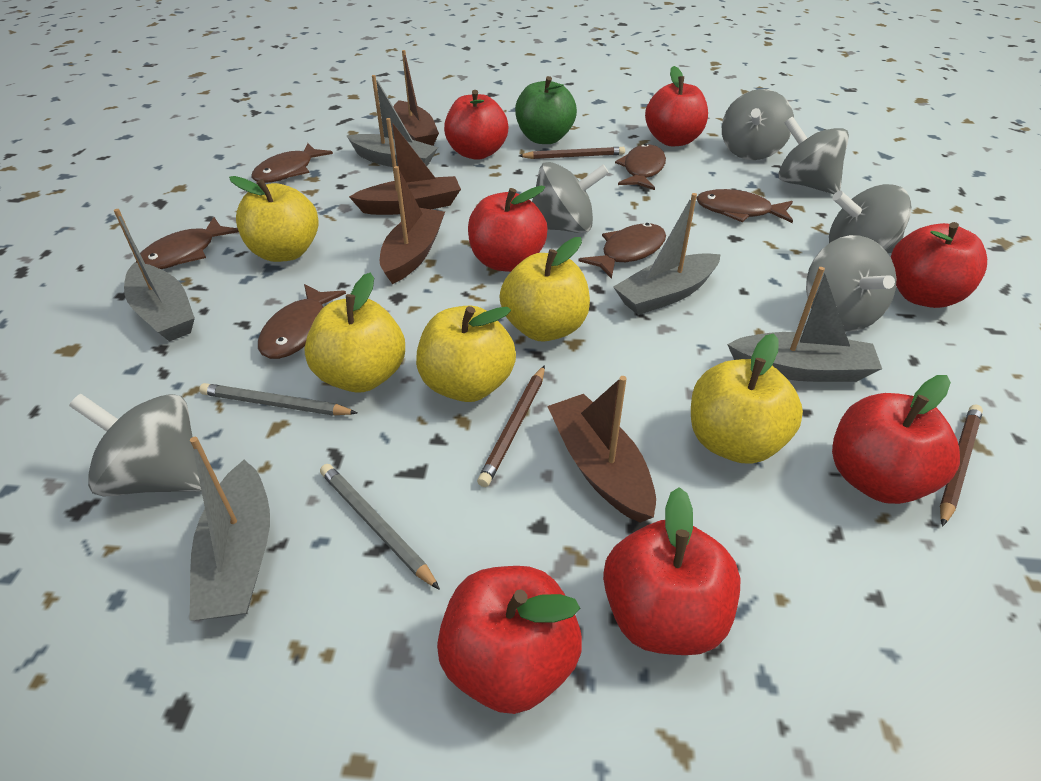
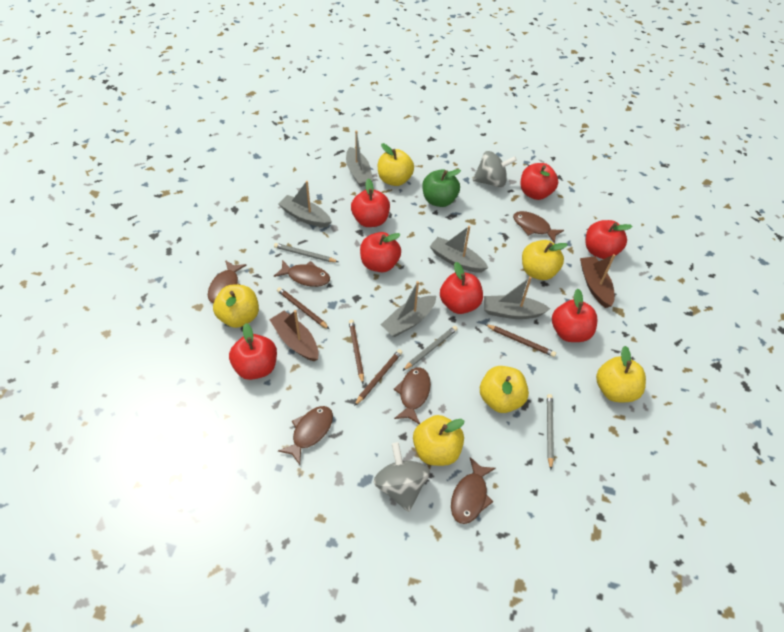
brown boat: [349,118,461,215] [380,166,445,284] [394,50,439,146] [547,376,656,523] = 4 -> [269,310,319,361] [580,254,615,308] = 2
brown pencil: [477,365,545,487] [519,147,625,159] [940,404,983,527] = 3 -> [277,287,329,329] [349,320,364,384] [354,349,403,406] [485,324,556,357] = 4
grey pencil: [199,383,357,416] [320,464,440,590] = 2 -> [274,243,338,262] [403,326,458,371] [547,394,554,470] = 3
grey spinning top: [69,394,201,497] [532,162,609,233] [722,89,794,160] [778,116,849,194] [806,235,896,331] [829,184,912,253] = 6 -> [374,442,430,512] [472,151,517,188] = 2
yellow apple: [229,176,319,262] [304,272,405,393] [416,306,516,402] [499,237,590,342] [691,333,803,464] = 5 -> [213,285,259,328] [378,143,414,186] [413,415,465,466] [480,366,529,413] [522,240,568,280] [596,346,646,402] = 6

